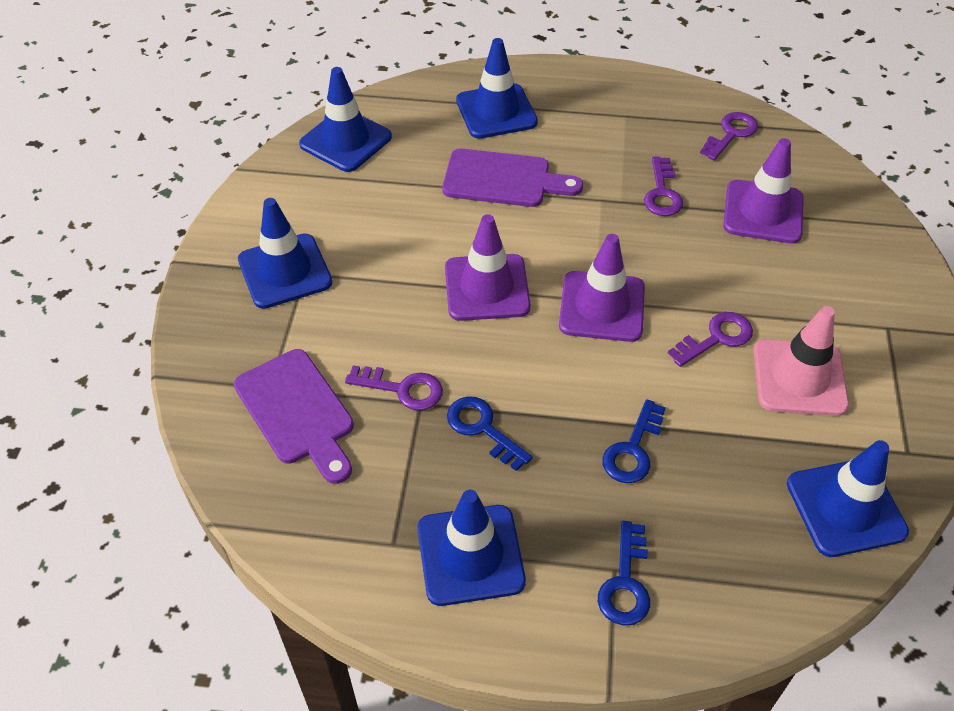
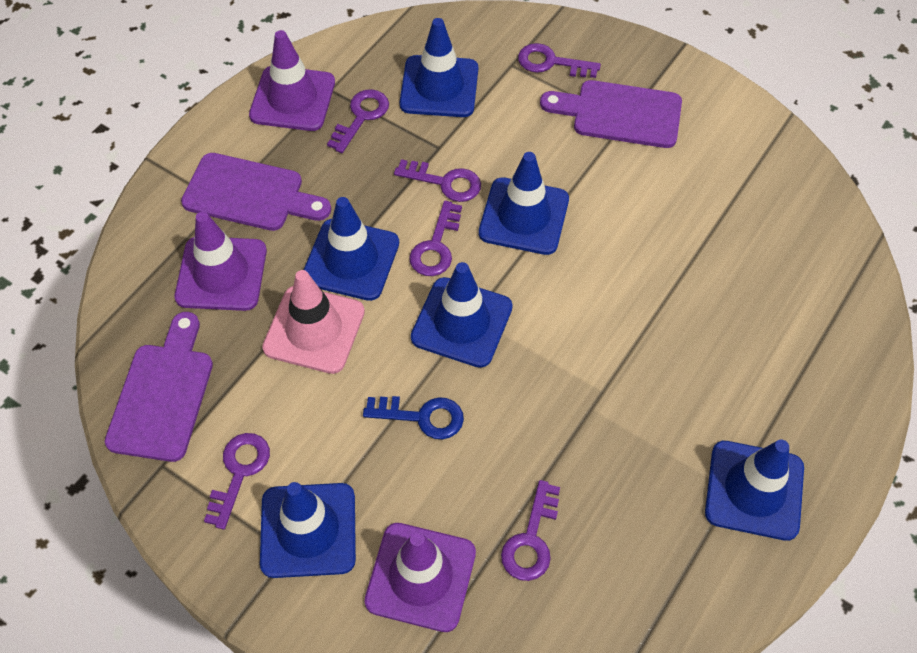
blue key: [447,396,533,471] [598,521,650,625] [602,399,666,483] = 3 -> [363,396,464,439] = 1
blue traffic cone: [238,198,332,309] [299,67,392,172] [417,490,526,606] [456,38,538,139] [787,440,909,557] = 5 -> [260,482,356,578] [304,197,399,301] [400,18,478,117] [411,262,513,368] [479,152,569,255] [705,440,804,541] = 6
purple cutting board: [234,349,354,484] [442,149,583,207] = 2 -> [105,312,213,462] [181,153,331,231] [540,80,682,148] = 3
purple key: [345,365,443,411] [644,156,683,216] [668,312,753,367] [700,112,758,160] = 4 -> [204,433,270,530] [327,89,389,153] [394,159,481,202] [409,201,462,276] [501,480,560,581] [518,43,601,78] = 6

